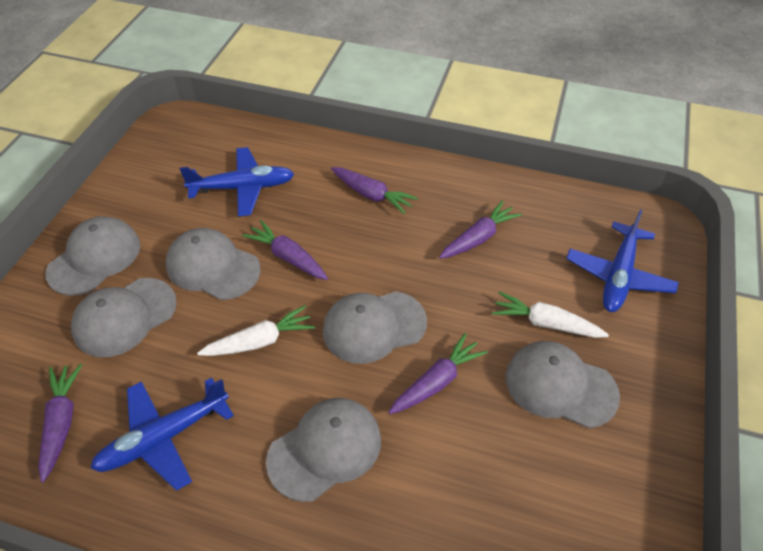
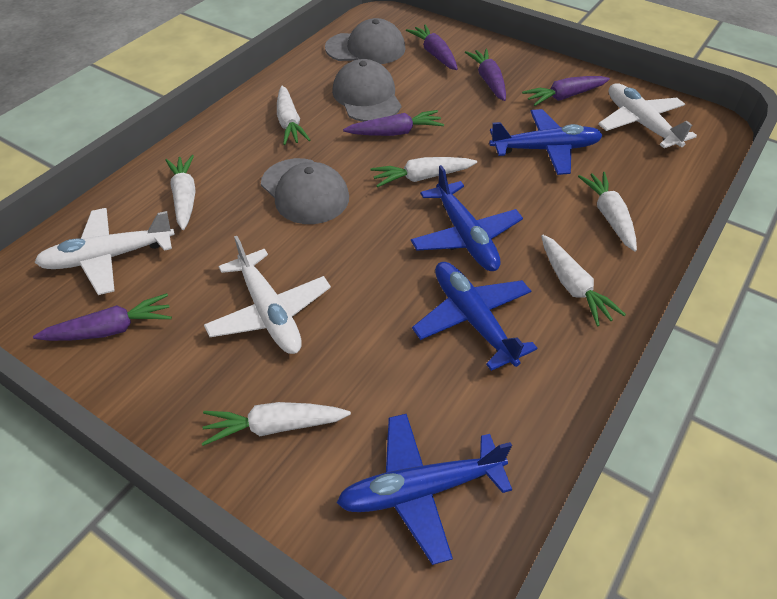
blue plane: [90,378,234,491] [180,147,294,216] [566,209,679,312] = 3 -> [337,414,512,565] [411,165,523,271] [412,262,538,371] [489,109,603,175] = 4
grey cap: [45,216,140,296] [71,278,177,357] [166,228,261,300] [266,398,381,502] [323,291,427,364] [505,341,620,428] = 6 -> [261,158,349,224] [325,18,405,64] [332,59,401,122] = 3
white carrot: [197,305,315,356] [492,291,609,338] = 2 -> [165,155,196,230] [201,402,351,446] [277,86,310,145] [371,157,477,187] [541,235,626,326] [578,172,637,252] = 6
white plane: none = 0 -> [34,208,175,295] [204,236,331,354] [598,83,697,148] = 3

